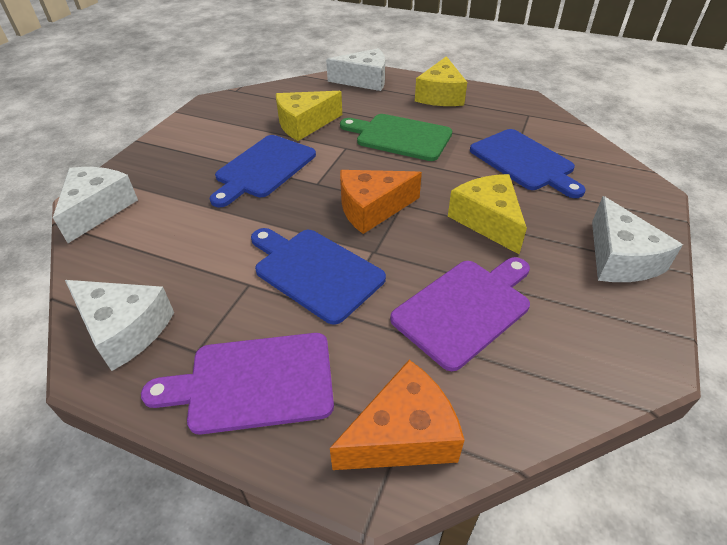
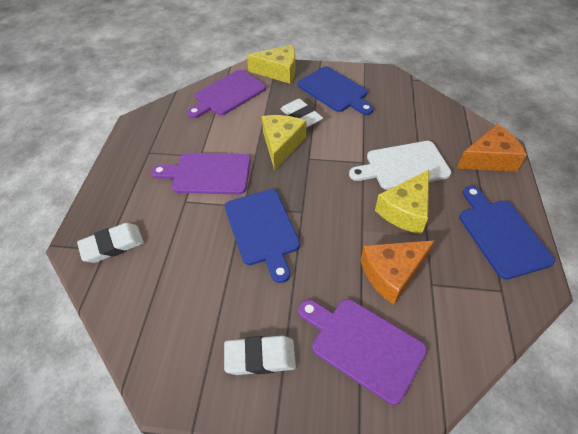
green cutting board: [340,114,452,161] = 1 -> none = 0
purple cutting board: [141,333,334,434] [390,257,530,371] = 2 -> [151,153,251,195] [187,70,266,118] [299,299,427,405] = 3
white cheese: [53,167,138,243] [65,280,174,371] [326,48,385,91] [592,196,683,282] = 4 -> none = 0
white cutting board: none = 0 -> [349,141,451,190] = 1
white eraser: none = 0 -> [77,223,144,263] [224,336,296,375] [281,98,323,128] = 3

